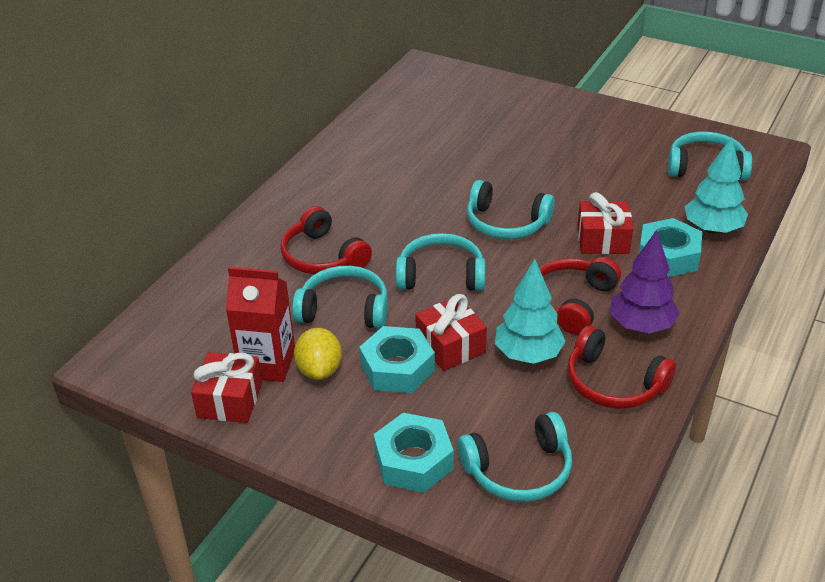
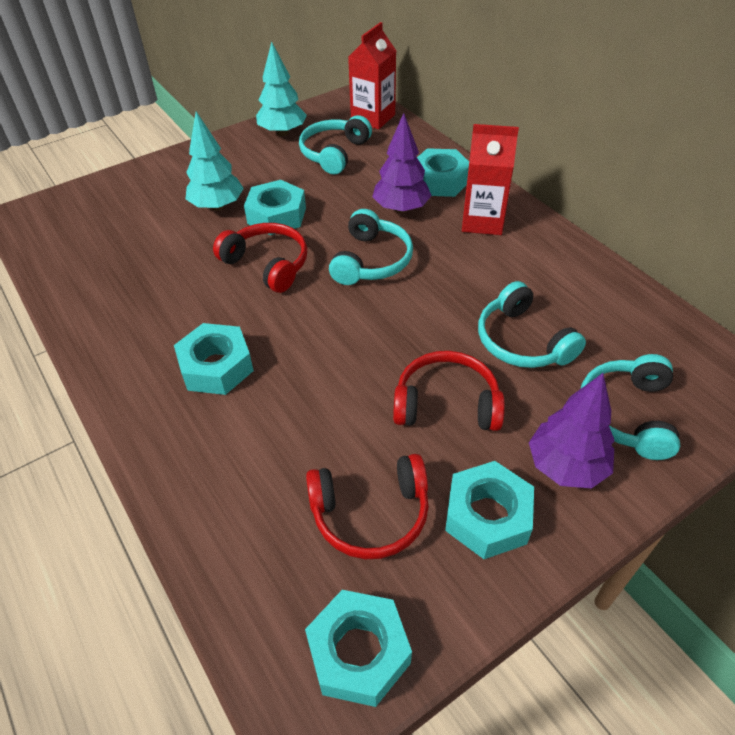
purple tree: [610,230,680,333] = 1 -> [372,113,432,213] [529,373,614,488] = 2
red carton: [226,267,295,382] = 1 -> [348,22,396,129] [462,124,519,235] = 2
red gift: [191,352,262,423] [415,294,487,371] [577,192,633,254] = 3 -> none = 0
turquoise headphones: [292,266,388,329] [395,233,486,291] [457,412,572,502] [467,180,555,239] [668,131,752,181] = 5 -> [299,115,372,174] [329,209,413,285] [478,281,586,368] [581,354,680,460] = 4
turquoise nut: [359,326,435,393] [373,413,454,493] [639,218,702,277] = 3 -> [174,323,254,395] [244,180,306,235] [305,590,412,707] [417,148,469,197] [445,461,534,559] = 5
yellow lemon: [294,328,342,380] = 1 -> none = 0

